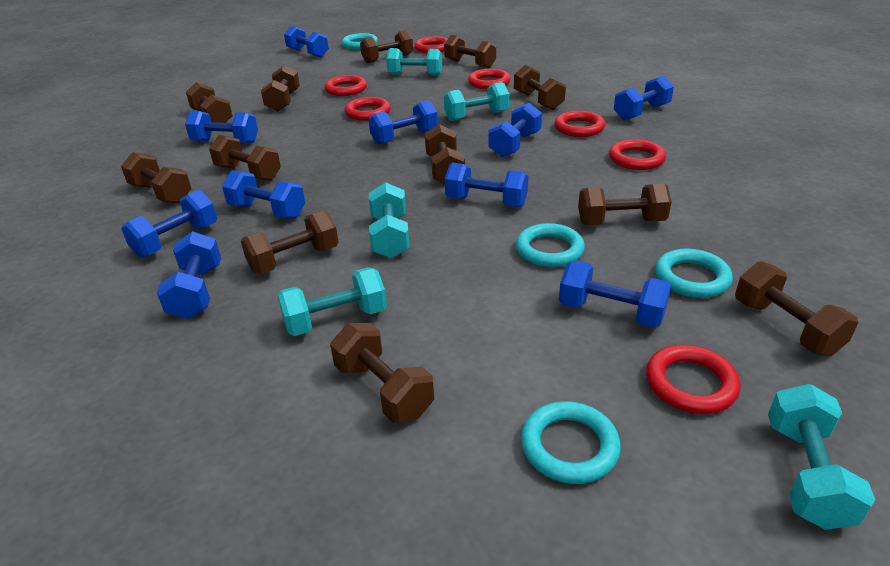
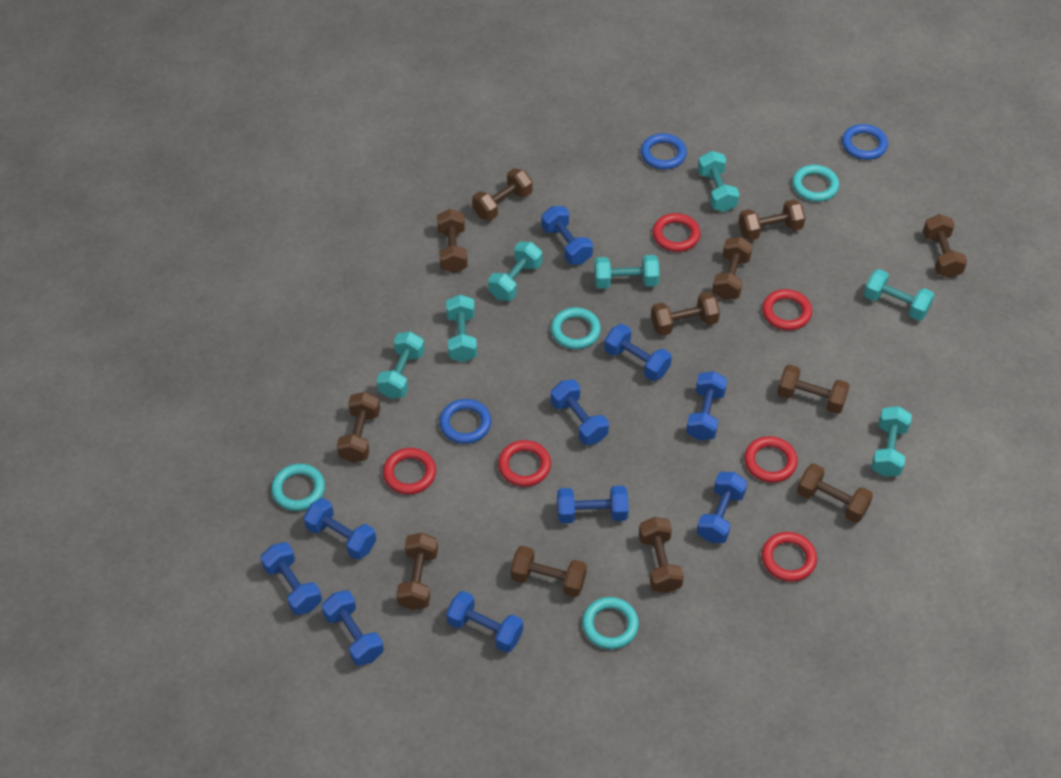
blue ring: none = 0 -> [439,399,491,444] [641,133,687,169] [842,124,888,160] = 3
red ring: [324,75,367,96] [345,97,391,121] [414,37,447,53] [468,69,511,89] [554,111,605,137] [609,139,666,170] [646,345,741,414] = 7 -> [383,448,436,495] [498,440,551,487] [652,213,701,252] [744,436,798,483] [762,289,812,330] [762,532,817,582] = 6
turquoise dumbbell: [277,267,387,336] [369,182,410,258] [386,48,442,76] [444,82,509,121] [768,384,875,530] = 5 -> [376,332,425,398] [446,295,477,362] [488,242,542,301] [594,255,659,289] [698,151,739,212] [864,269,934,321] [871,406,912,477] = 7

